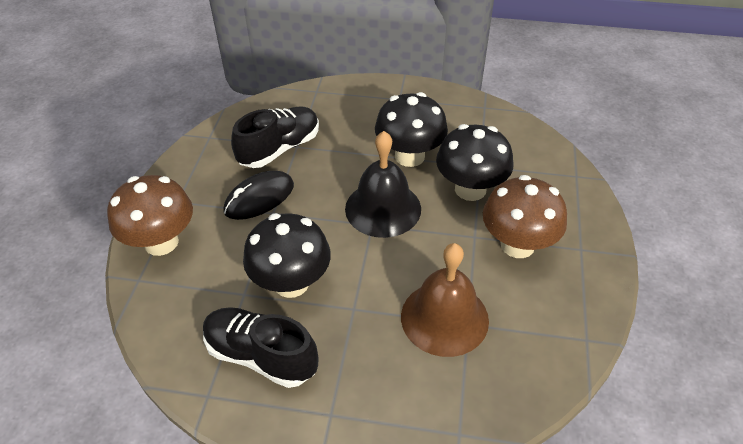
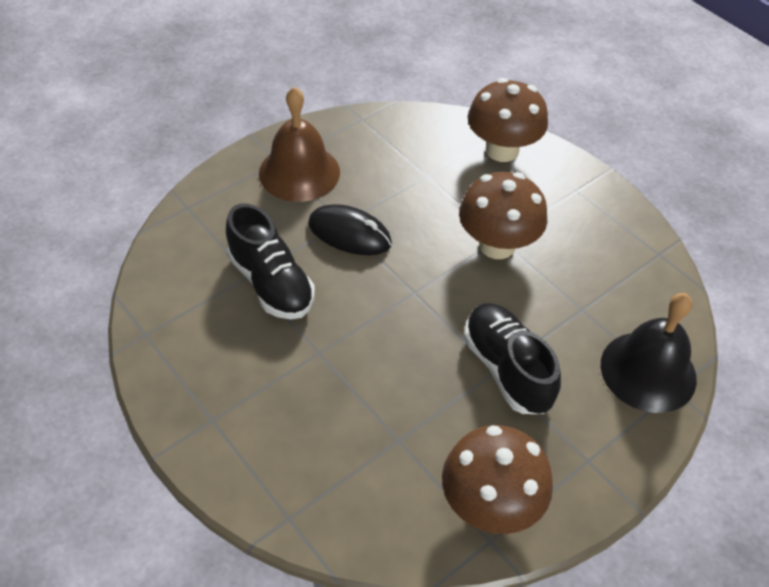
black mushroom: [243,213,331,298] [375,92,448,167] [436,124,514,201] = 3 -> none = 0
brown mushroom: [107,175,193,256] [483,175,567,258] = 2 -> [442,425,553,534] [459,172,548,259] [468,78,548,162] = 3

